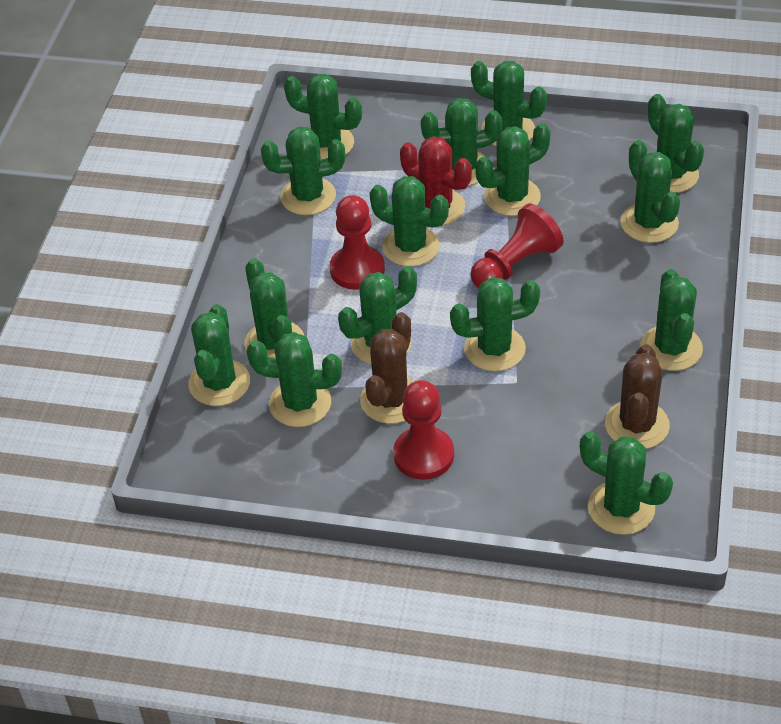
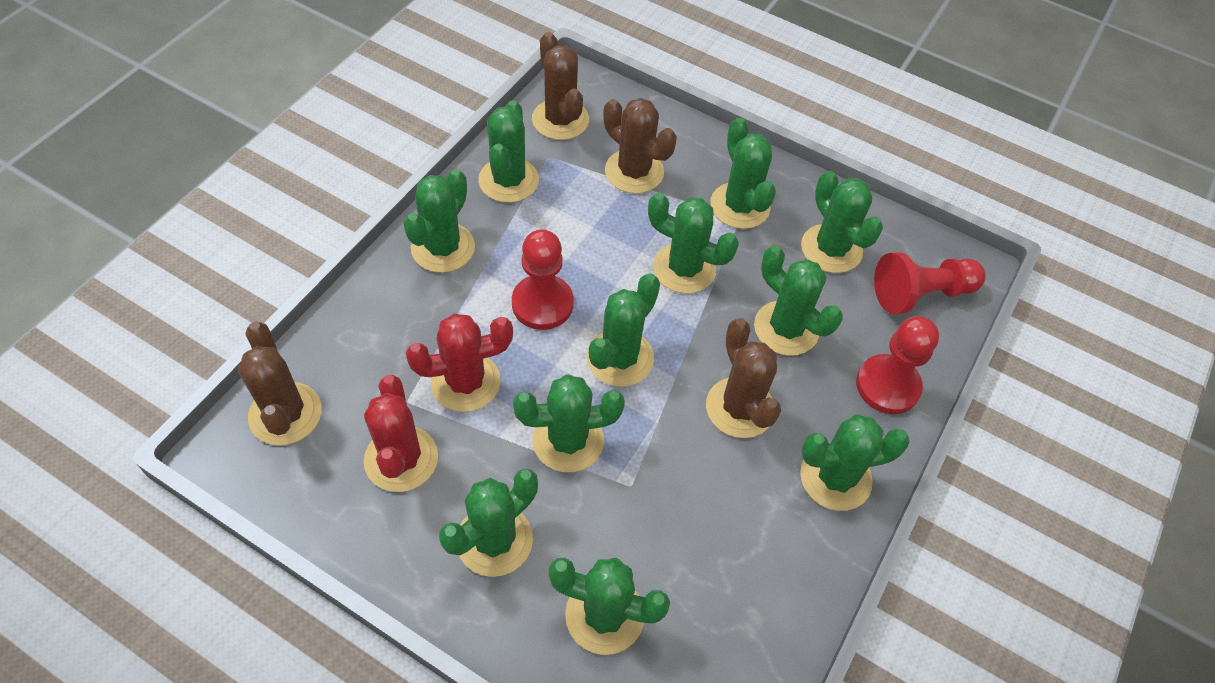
brown cactus: [360,312,414,424] [605,344,670,449] = 2 -> [238,322,322,445] [532,32,589,140] [603,98,677,194] [706,318,781,438] = 4
green cactus: [188,304,250,406] [245,258,304,358] [247,332,342,427] [261,126,345,215] [284,74,362,160] [338,266,417,364] [369,176,449,267] [421,98,502,186] [450,277,540,371] [471,61,547,146] [475,123,550,216] [580,432,673,535] [621,140,680,243] [640,269,703,371] [648,94,704,193] = 15 -> [403,169,475,273] [439,468,538,577] [478,100,539,203] [513,374,625,472] [548,558,670,655] [586,273,660,387] [648,193,739,294] [710,117,776,229] [754,246,843,356] [800,414,910,511] [801,171,883,273] = 11
red cactus: [400,137,472,226] = 1 -> [364,375,438,492] [406,314,513,412] = 2

